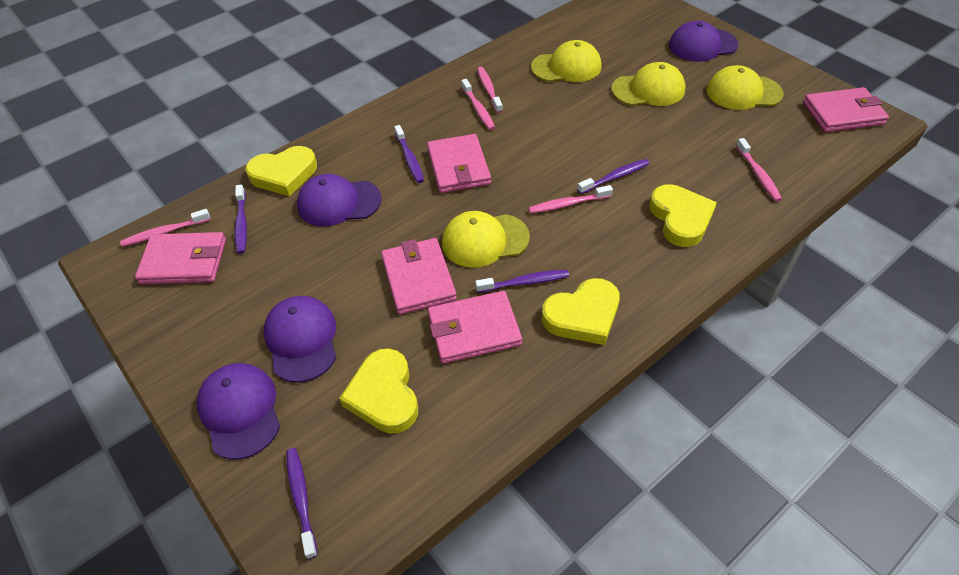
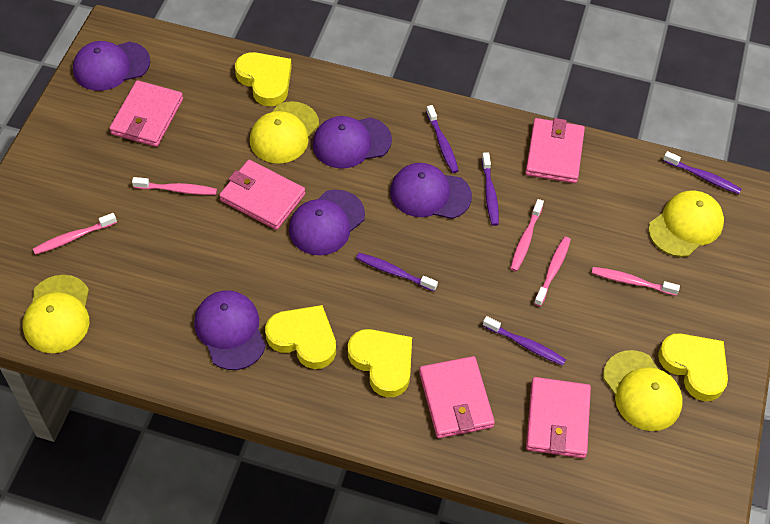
purple cap: [197,363,280,460] [263,296,336,383] [297,174,382,226] [669,21,738,62] = 4 -> [73,41,151,91] [194,290,266,370] [289,190,365,255] [313,116,392,169] [390,163,472,219] = 5

